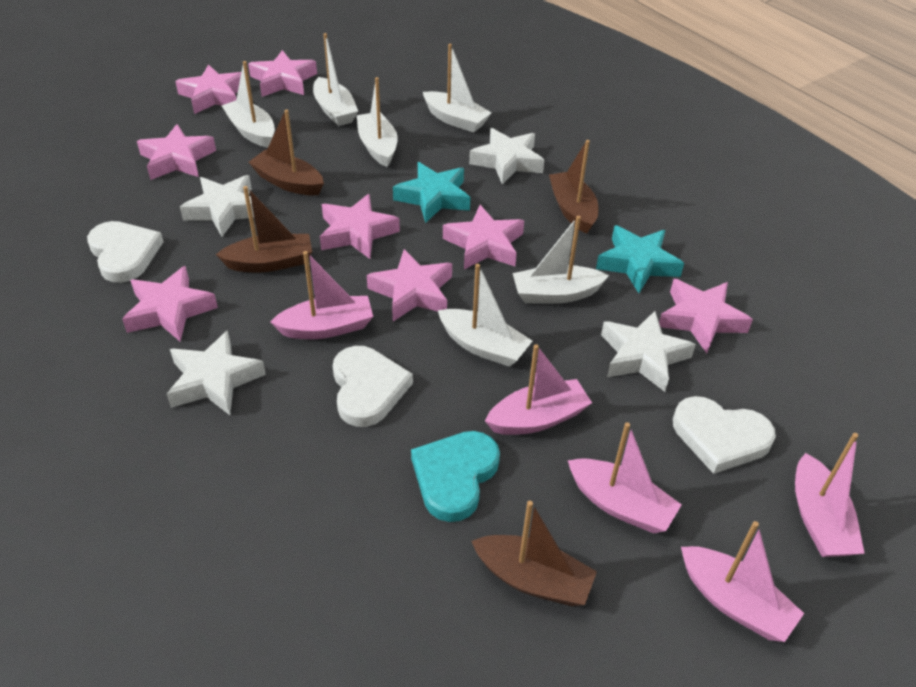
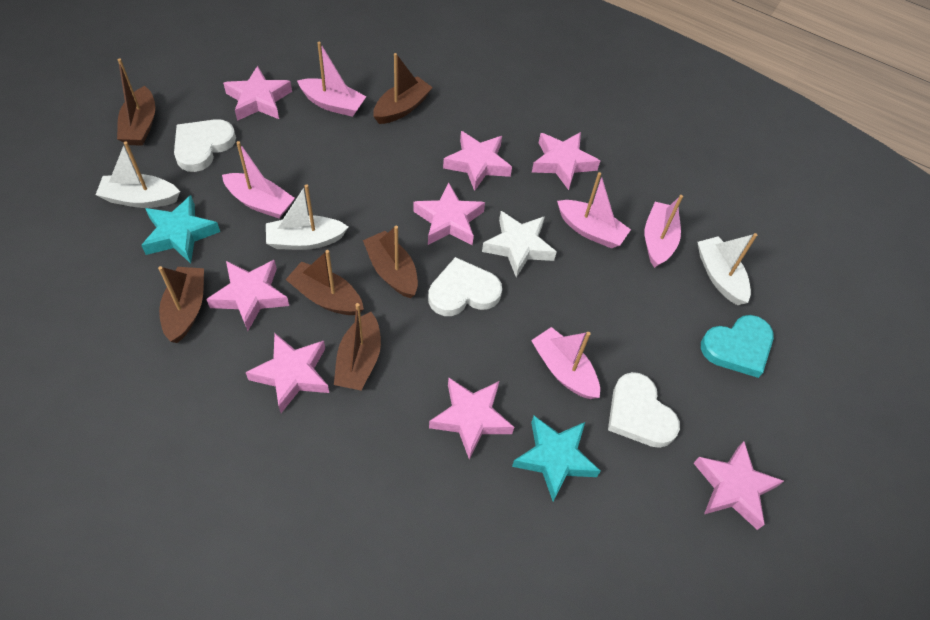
brown boat: [216,186,312,272] [249,109,324,195] [471,501,597,606] [549,140,598,234] = 4 -> [117,59,155,146] [158,266,204,343] [285,250,364,315] [334,303,381,390] [363,226,418,298] [373,53,433,124] = 6
white boat: [222,61,275,148] [313,33,358,126] [357,77,398,167] [423,44,492,133] [438,264,532,367] [513,216,609,304] = 6 -> [96,141,180,208] [266,184,348,250] [697,233,757,305] = 3
white star: [167,330,266,415] [180,175,254,237] [469,128,544,184] [601,311,696,392] = 4 -> [482,211,556,278] = 1

